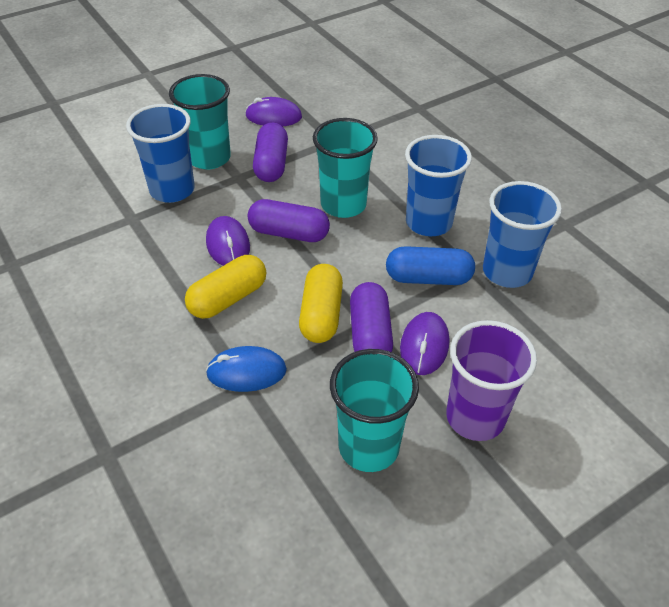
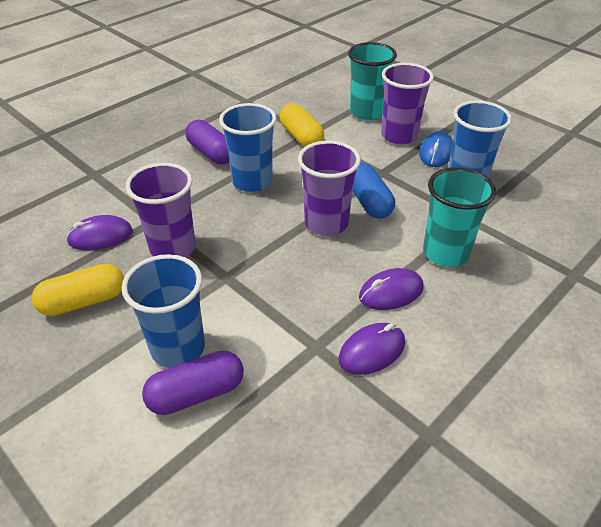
purple capsule: [248,199,330,242] [253,122,288,182] [350,282,393,352] = 3 -> [142,350,244,415] [185,120,229,164] = 2
purple cup: [446,320,537,441] = 1 -> [126,163,196,257] [298,141,361,236] [381,63,434,145] = 3
turquoise cup: [169,74,231,170] [313,118,378,218] [330,349,419,472] = 3 -> [348,42,397,120] [423,167,496,267] = 2

